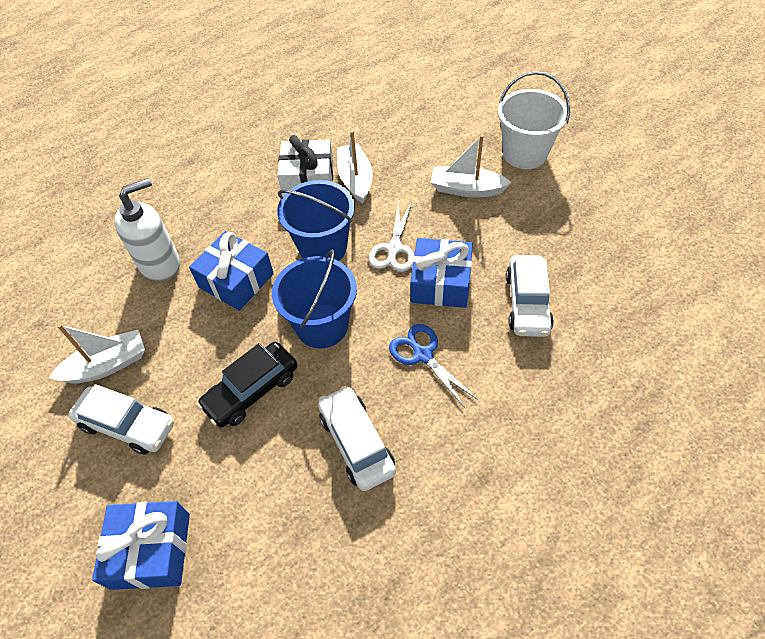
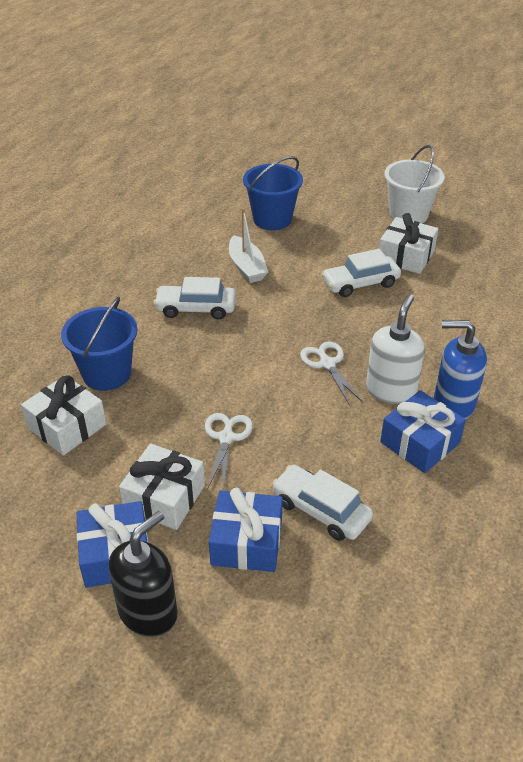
black car: [197,342,297,428] = 1 -> none = 0
black soap dispenser: none = 0 -> [108,511,178,637] = 1
blue scissors: [389,324,478,409] = 1 -> none = 0
blue soap dispenser: none = 0 -> [434,320,487,419] = 1
white boat: [48,324,145,384] [337,130,373,204] [431,135,512,198] = 3 -> [229,208,268,283] = 1
white gift: [277,135,333,196] = 1 -> [21,375,106,456] [119,444,205,530] [379,213,438,274] = 3
white scissors: [369,201,414,272] = 1 -> [205,413,253,490] [300,342,363,405] = 2

